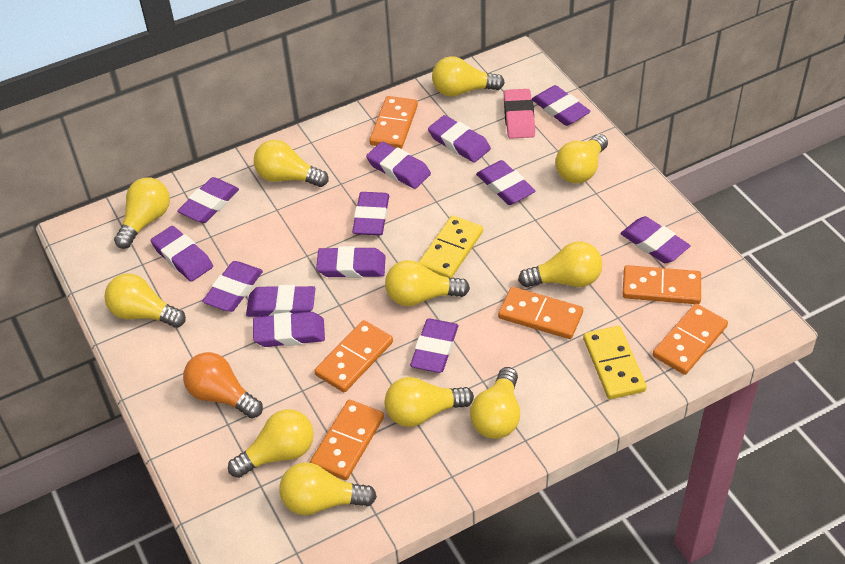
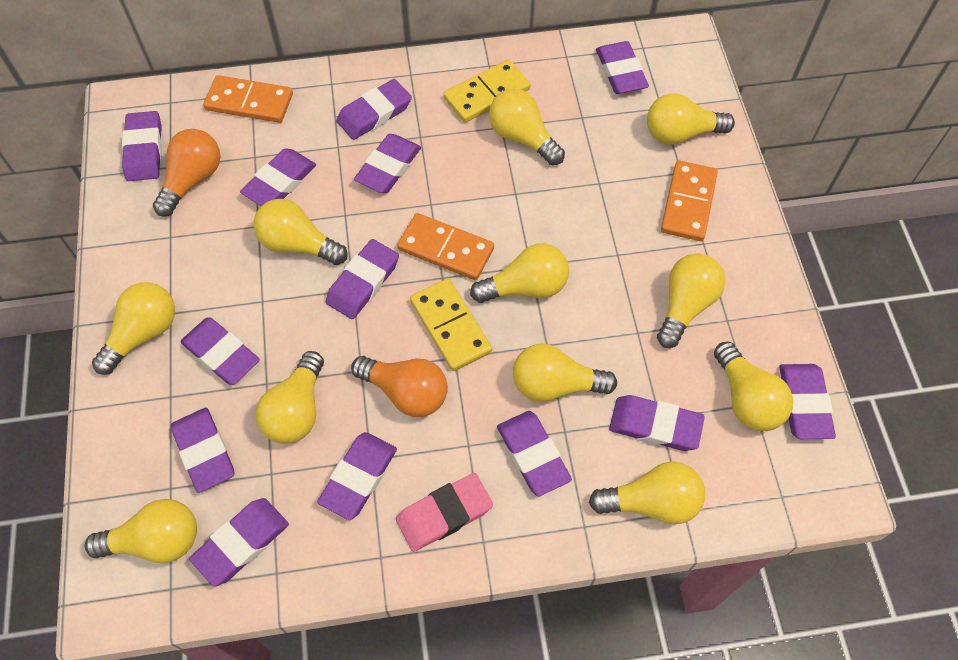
orange domino: [310,400,384,480] [314,320,393,392] [369,96,418,149] [498,287,583,339] [622,265,701,304] [653,304,728,375] = 6 -> [204,75,293,123] [397,213,494,280] [661,161,718,241] = 3
orange light bulb: [183,352,263,418] = 1 -> [153,129,220,217] [351,356,448,417] = 2

